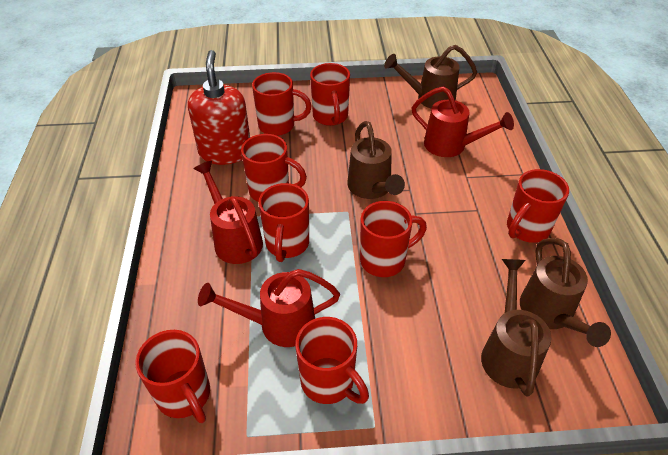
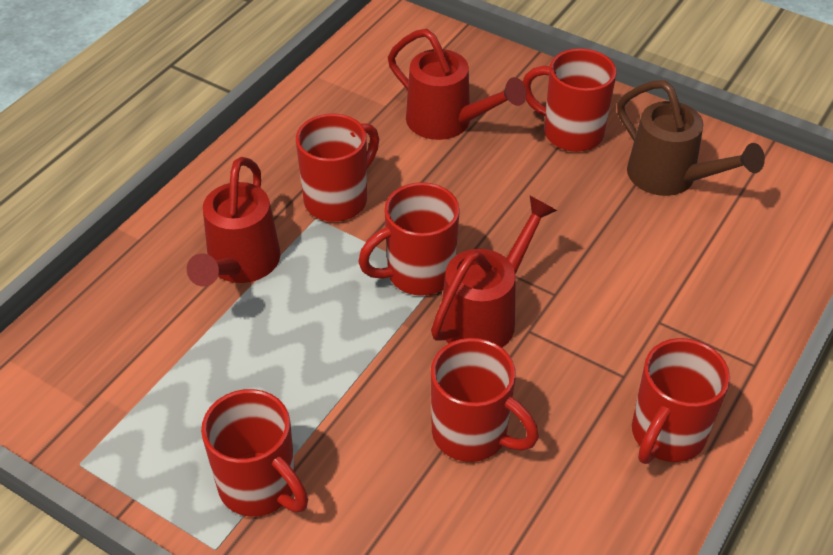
brown watering can: [347,121,405,199] [384,45,477,108] [481,259,552,396] [520,238,611,347] = 4 -> [617,80,765,196] = 1
red mug: [135,330,210,423] [241,134,307,202] [252,72,312,136] [258,183,309,262] [295,317,369,404] [310,63,350,126] [360,201,427,277] [507,169,569,243] = 8 -> [201,389,308,517] [296,114,379,222] [358,182,460,296] [431,338,539,462] [523,48,616,152] [632,338,730,464] = 6
red soap dispenser: [188,50,250,165] = 1 -> none = 0

